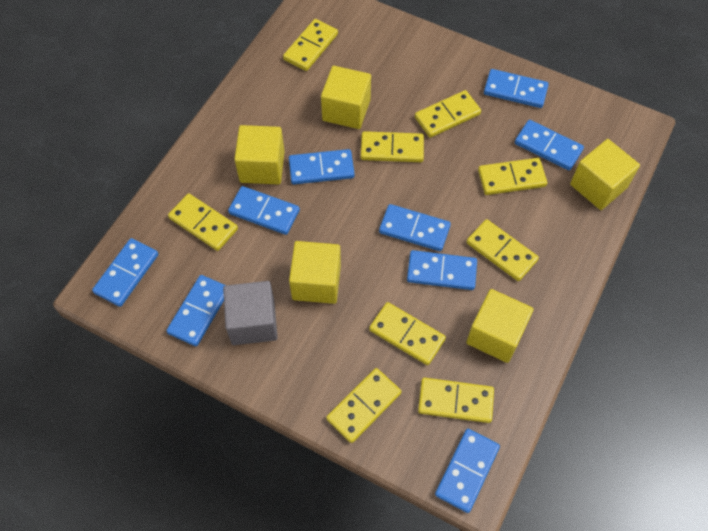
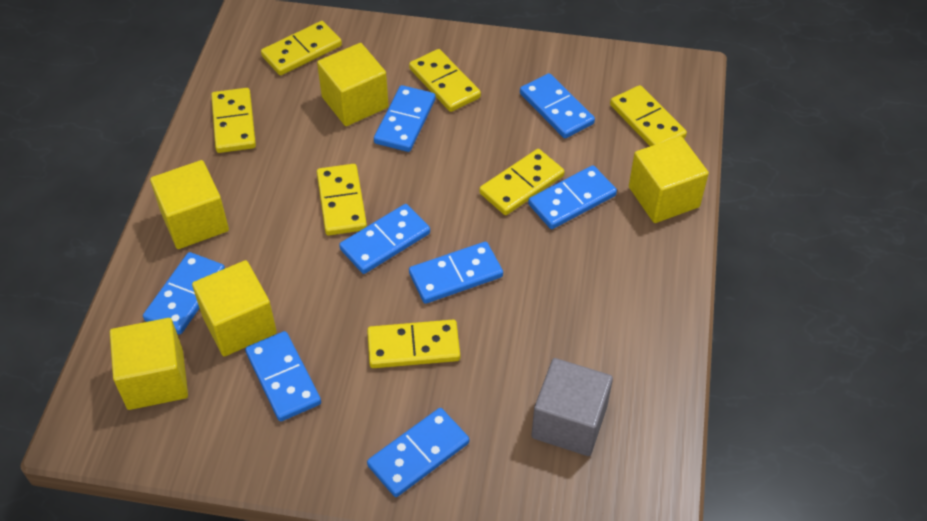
blue domino: [92,238,158,307] [166,275,225,346] [228,186,300,235] [289,149,355,184] [379,204,451,251] [407,250,477,290] [435,429,500,513] [484,69,549,108] [515,120,584,171] = 9 -> [143,252,225,334] [245,331,321,421] [339,204,430,274] [367,408,469,497] [374,85,436,152] [409,242,503,304] [520,73,595,138] [528,165,617,229] = 8
yellow domino: [168,194,238,251] [283,19,338,71] [326,368,402,443] [361,131,424,162] [369,302,446,365] [415,90,481,138] [418,378,494,423] [466,219,539,281] [478,158,547,195] = 9 -> [211,88,256,153] [261,21,342,75] [317,164,367,235] [367,320,460,368] [409,49,481,112] [479,149,565,215] [610,85,687,146] = 7

